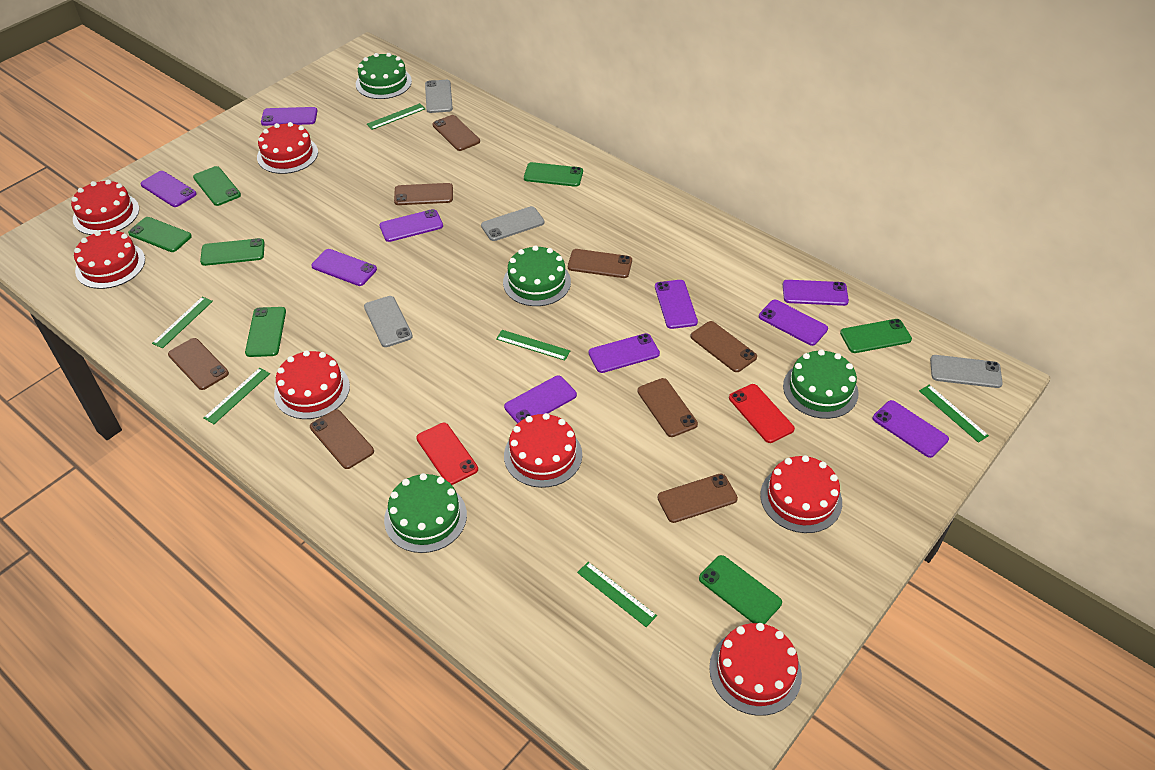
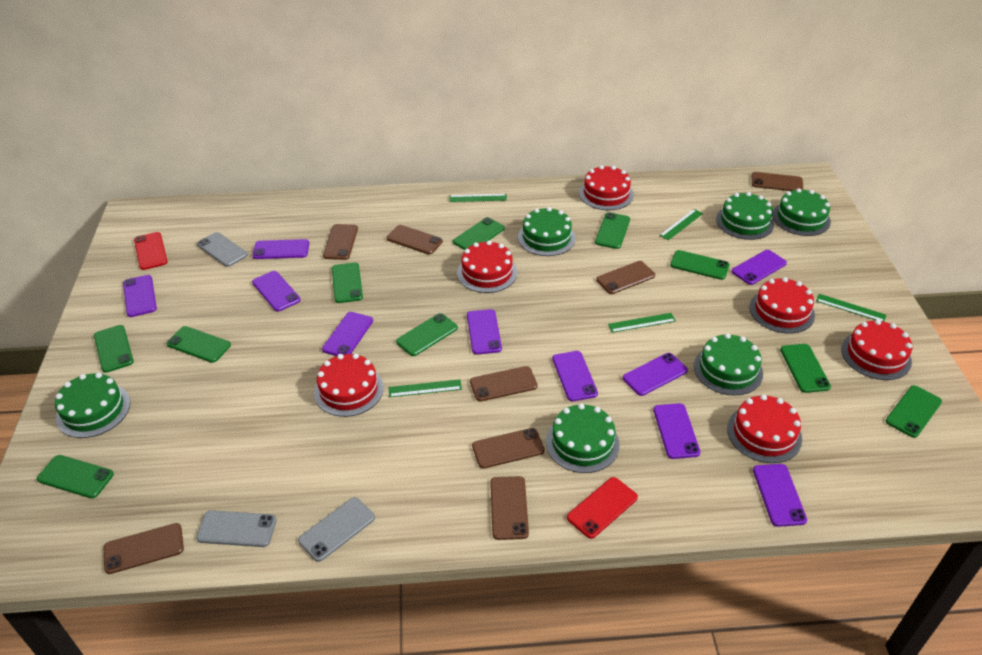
green cake: [356,53,412,99] [384,473,467,553] [503,245,571,306] [783,349,859,419] = 4 -> [55,373,130,438] [518,207,575,256] [546,403,620,473] [694,333,763,396] [716,192,774,240] [772,188,831,236] = 6
green phone: [128,217,192,252] [193,166,241,206] [200,238,265,266] [245,307,286,357] [524,162,583,187] [699,555,782,624] [840,319,912,353] = 7 -> [37,455,114,498] [94,325,134,373] [166,326,231,363] [332,262,363,303] [396,313,458,356] [453,217,505,250] [595,212,630,249] [670,250,730,280] [780,344,831,393] [886,385,942,438] = 10
green ruler: [152,297,213,348] [203,368,270,424] [367,103,425,130] [496,330,570,361] [577,562,657,627] [919,384,989,443] = 6 -> [388,379,462,397] [449,194,507,202] [608,313,676,333] [659,209,703,240] [816,294,886,322] = 5
grey phone: [364,296,413,347] [425,80,453,113] [481,206,544,241] [930,355,1003,388] = 4 -> [196,510,277,547] [197,232,248,267] [298,497,375,562] = 3
red cake: [71,180,139,235] [74,229,145,289] [257,122,318,174] [274,350,350,419] [504,413,582,488] [709,623,802,716] [760,455,842,533] = 7 -> [314,353,384,417] [457,241,517,293] [579,165,634,210] [727,394,802,463] [749,277,815,334] [841,319,912,380] = 6

